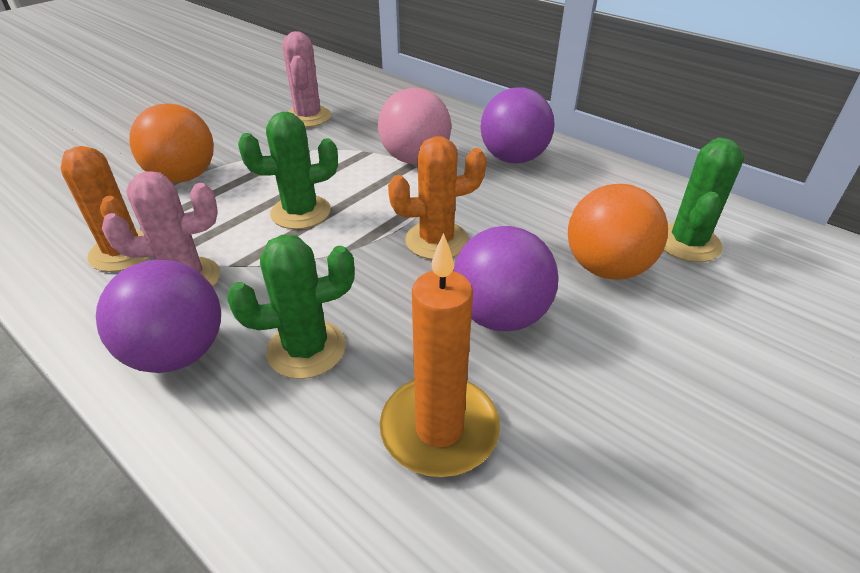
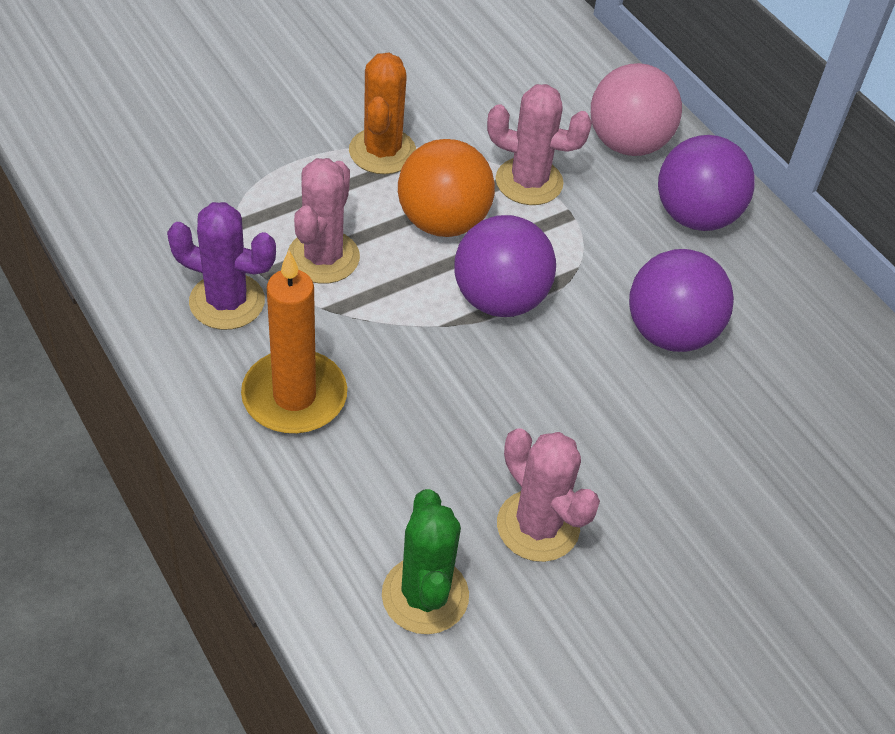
green cactus: [227,235,355,379] [238,112,338,229] [664,138,744,262] = 3 -> [382,489,469,634] = 1
orange ball: [129,103,214,183] [568,184,668,280] = 2 -> [398,139,495,237] = 1
orange cactus: [61,146,151,272] [388,136,487,259] = 2 -> [349,52,416,174] = 1
pink cactus: [102,171,220,287] [282,31,331,127] = 2 -> [287,158,360,284] [487,84,592,205] [497,428,600,562] = 3
purple cactus: none = 0 -> [167,202,276,330] = 1

